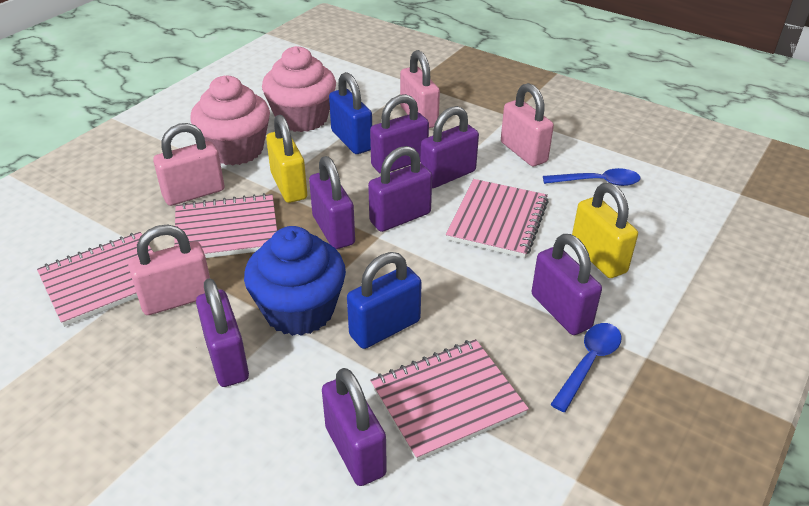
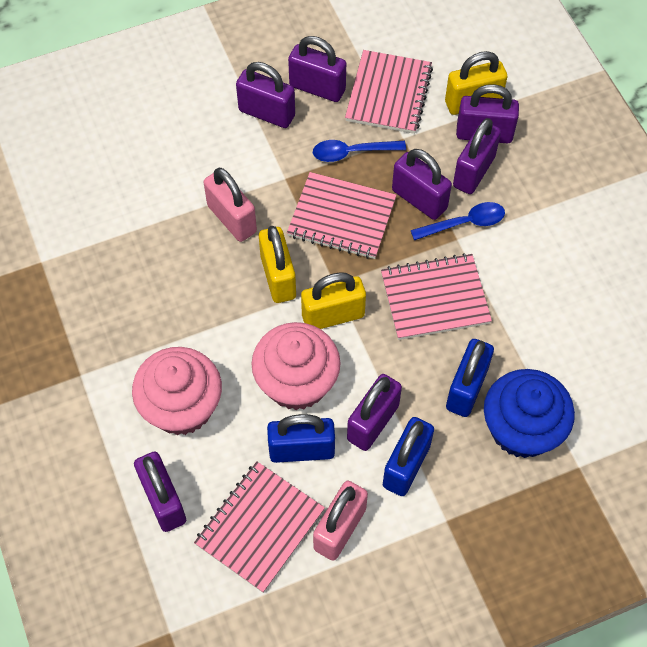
blue padlock: [329,72,372,154] [347,252,422,349] = 2 -> [267,414,335,463] [383,417,434,496] [446,339,494,417] = 3
pink padlock: [128,225,210,315] [153,123,224,206] [400,50,440,128] [501,83,554,167] = 4 -> [203,168,257,242] [313,481,368,561] = 2
yellow padlock: [266,115,307,203] [572,183,638,278] = 2 -> [259,226,296,303] [301,272,366,329] [445,51,507,115] = 3

